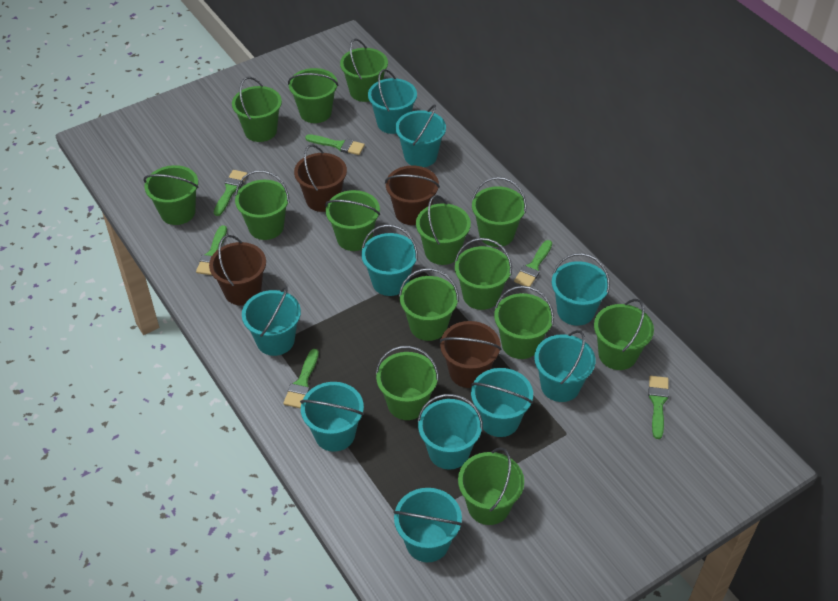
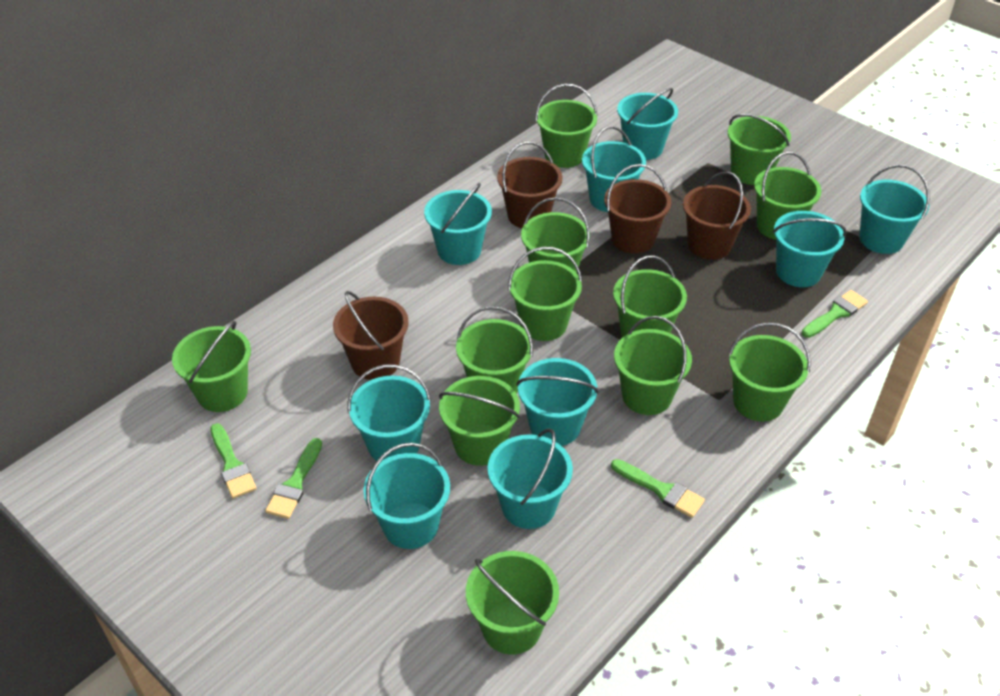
green brush: [196,225,227,275] [214,170,248,216] [283,349,319,408] [305,134,365,155] [514,240,552,287] [648,376,669,439] = 6 -> [210,423,257,499] [265,438,322,519] [611,459,705,518] [802,290,868,338] = 4
green bucket: [143,165,198,225] [232,77,282,142] [235,170,289,240] [288,68,338,123] [325,190,380,251] [340,39,388,102] [376,346,439,420] [399,268,459,341] [416,195,471,265] [455,238,512,310] [458,447,524,525] [472,177,527,247] [494,286,554,359] [594,299,654,370] = 14 -> [172,321,251,412] [439,376,520,466] [456,306,533,394] [466,551,559,655] [508,247,582,341] [521,197,590,273] [535,84,597,168] [613,255,687,338] [614,316,692,415] [728,114,791,185] [728,322,811,421] [754,152,821,240] = 12
turquoise bucket: [242,286,301,356] [300,382,364,452] [361,224,418,296] [368,69,417,134] [393,488,463,562] [395,104,446,167] [417,394,483,469] [471,368,533,437] [534,330,595,402] [552,253,610,326] = 10 -> [348,365,431,461] [363,443,450,549] [424,183,492,265] [488,428,573,529] [516,358,599,446] [582,126,646,212] [617,88,678,160] [773,211,847,287] [859,165,930,254] = 9

